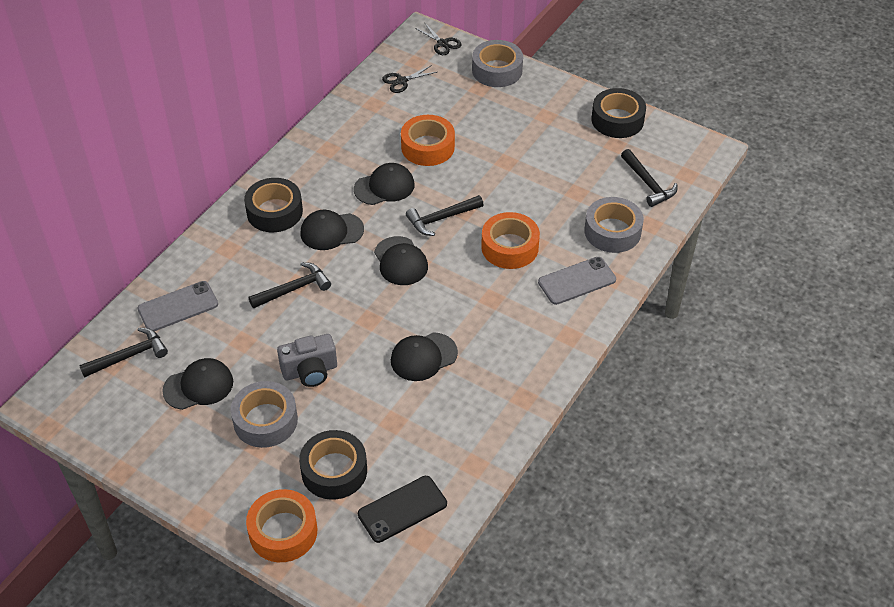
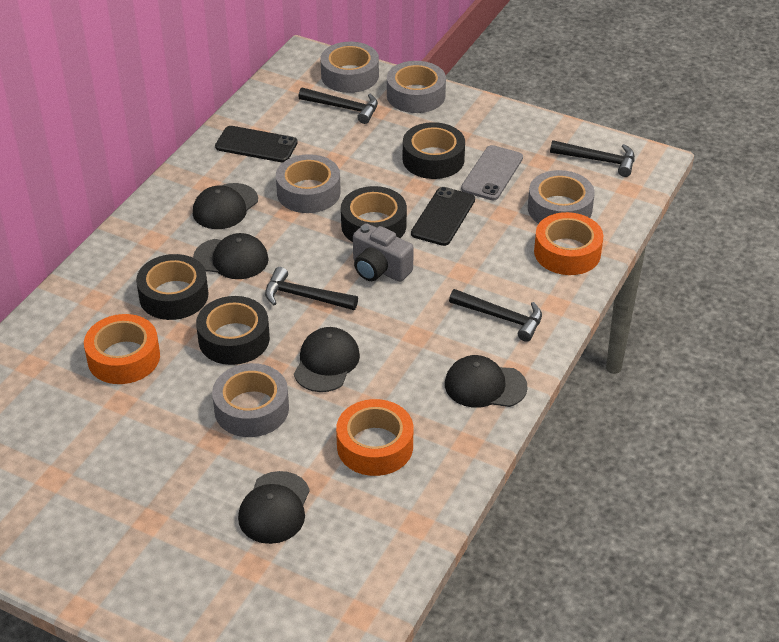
black phone: [358,476,447,543] = 1 -> [215,126,298,162] [411,187,475,246] = 2
black scissors: [382,65,437,93] [415,22,462,55] = 2 -> none = 0
black tape: [244,178,303,232] [299,430,367,500] [592,88,646,138] = 3 -> [136,254,209,320] [196,296,270,365] [341,186,407,242] [403,122,465,179] = 4
grey phone: [137,281,218,331] [538,257,616,305] = 2 -> [461,145,523,200] = 1
grey tape: [231,381,298,448] [472,40,523,87] [584,197,644,253] = 3 -> [212,363,289,437] [276,154,341,213] [321,42,379,93] [387,61,446,113] [528,170,595,224] = 5

